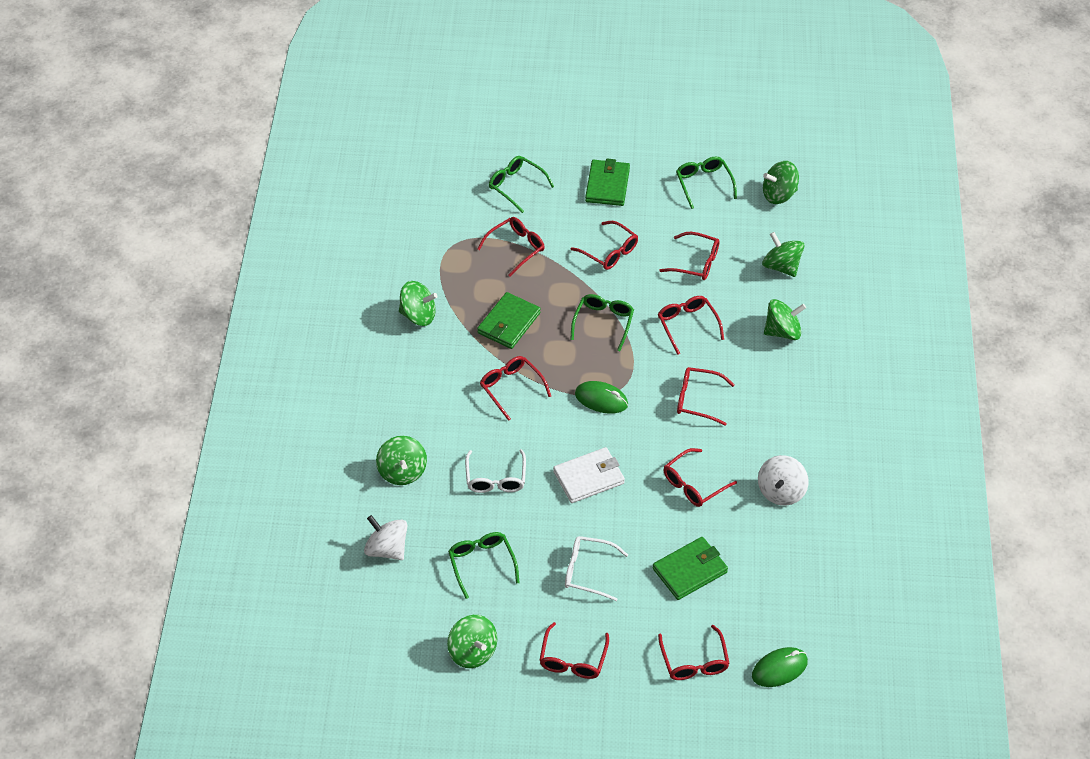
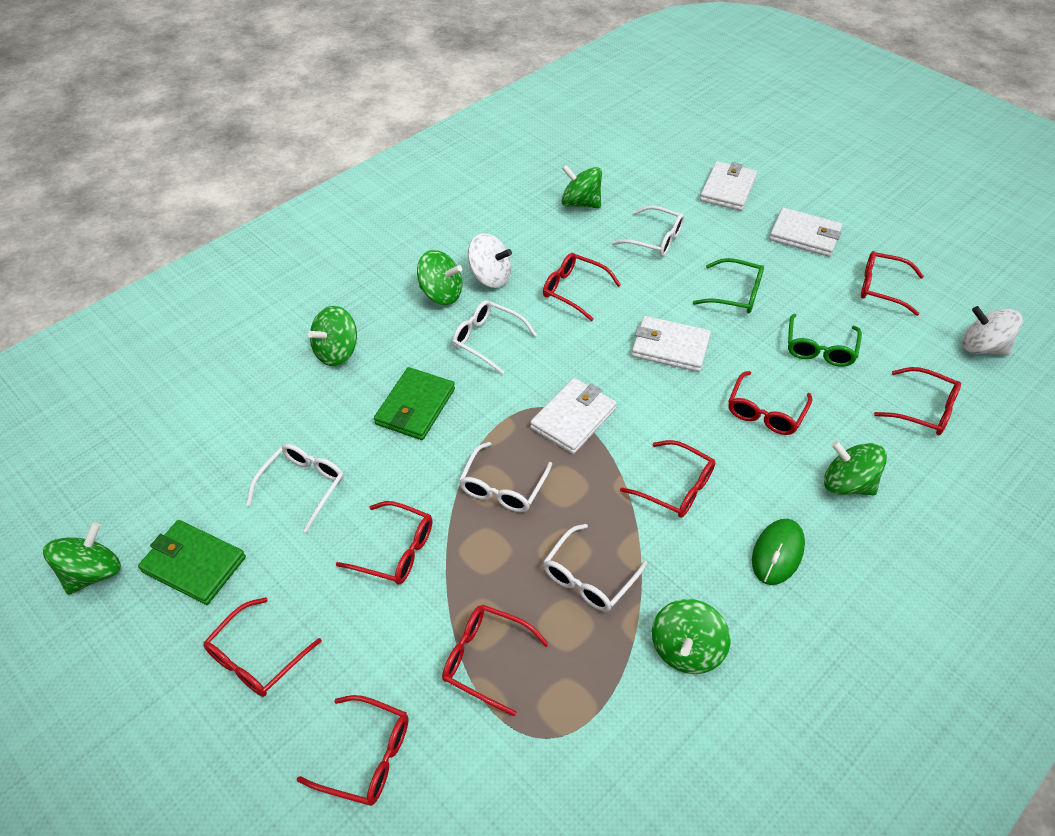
green glasses: [448,532,520,599] [489,156,554,213] [570,294,634,351] [676,157,737,209] = 4 -> [693,258,764,314] [788,314,862,367] = 2
green mouse: [575,381,628,414] [752,647,808,687] = 2 -> [752,519,805,585] = 1
green wallet: [477,292,541,349] [585,159,630,206] [653,537,728,600] = 3 -> [138,520,246,605] [374,367,455,440] = 2
white glasses: [465,449,526,493] [565,536,628,601] = 2 -> [246,444,344,533] [452,300,537,374] [459,442,552,512] [543,524,647,612] [612,206,684,257] = 5
white wallet: [553,447,625,503] = 1 -> [530,378,617,454] [632,316,711,372] [700,161,757,211] [769,208,842,257] = 4

